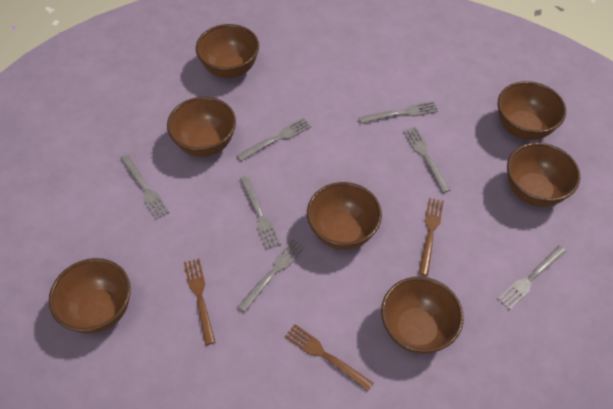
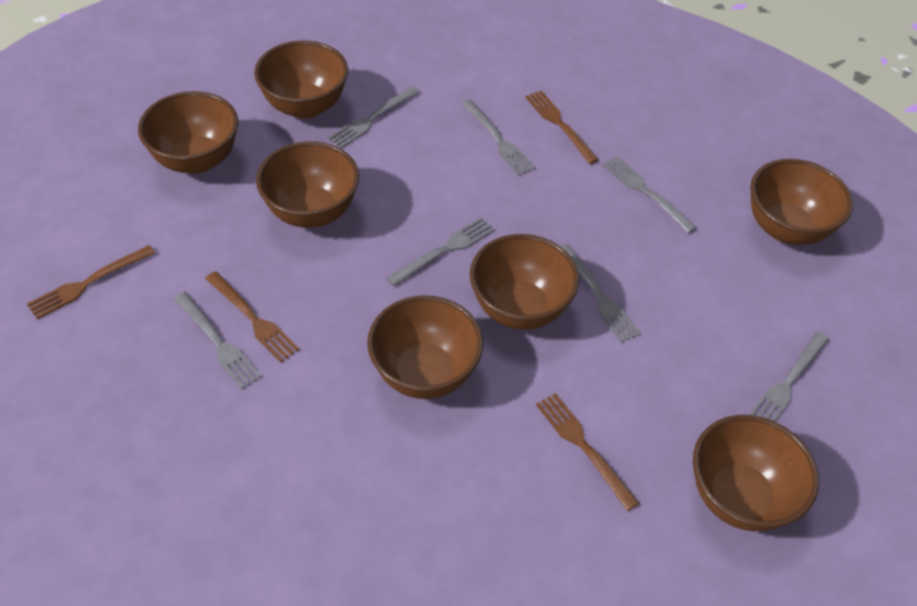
brown fork: [184,259,215,345] [285,324,374,391] [418,198,444,276] = 3 -> [27,245,155,319] [205,271,299,363] [525,91,599,164] [536,393,640,511] = 4

